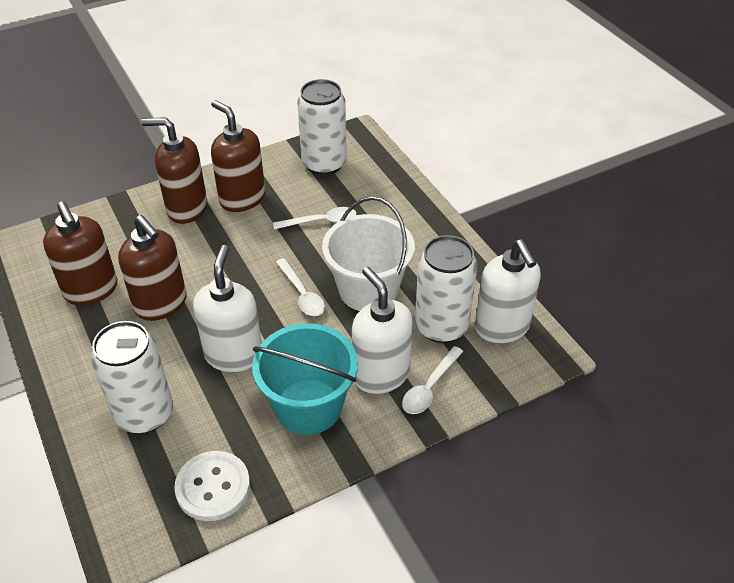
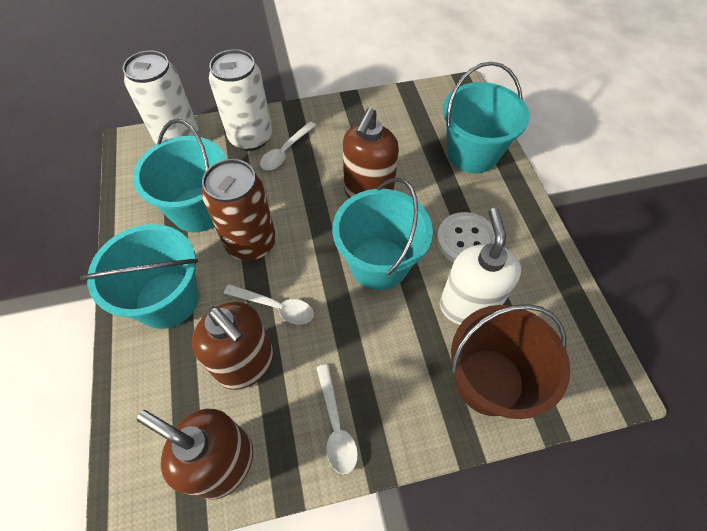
brown bucket: none = 0 -> [451,304,570,419] = 1
brown can: none = 0 -> [201,159,276,261] = 1
brown soap dispenser: [43,201,118,306] [118,215,187,321] [141,117,207,224] [211,100,265,212] = 4 -> [137,409,253,500] [192,302,273,390] [343,108,399,198] = 3
turquoise bucket: [252,323,358,435] = 1 -> [80,224,199,329] [133,119,226,232] [332,178,433,290] [443,62,530,173] = 4
white bucket: [322,196,415,311] = 1 -> none = 0
white can: [91,321,173,434] [297,79,347,175] [415,235,477,343] = 3 -> [123,50,199,144] [209,49,272,151] = 2
white soap dispenser: [193,245,262,372] [352,267,413,394] [475,239,541,343] = 3 -> [440,208,521,325] = 1

